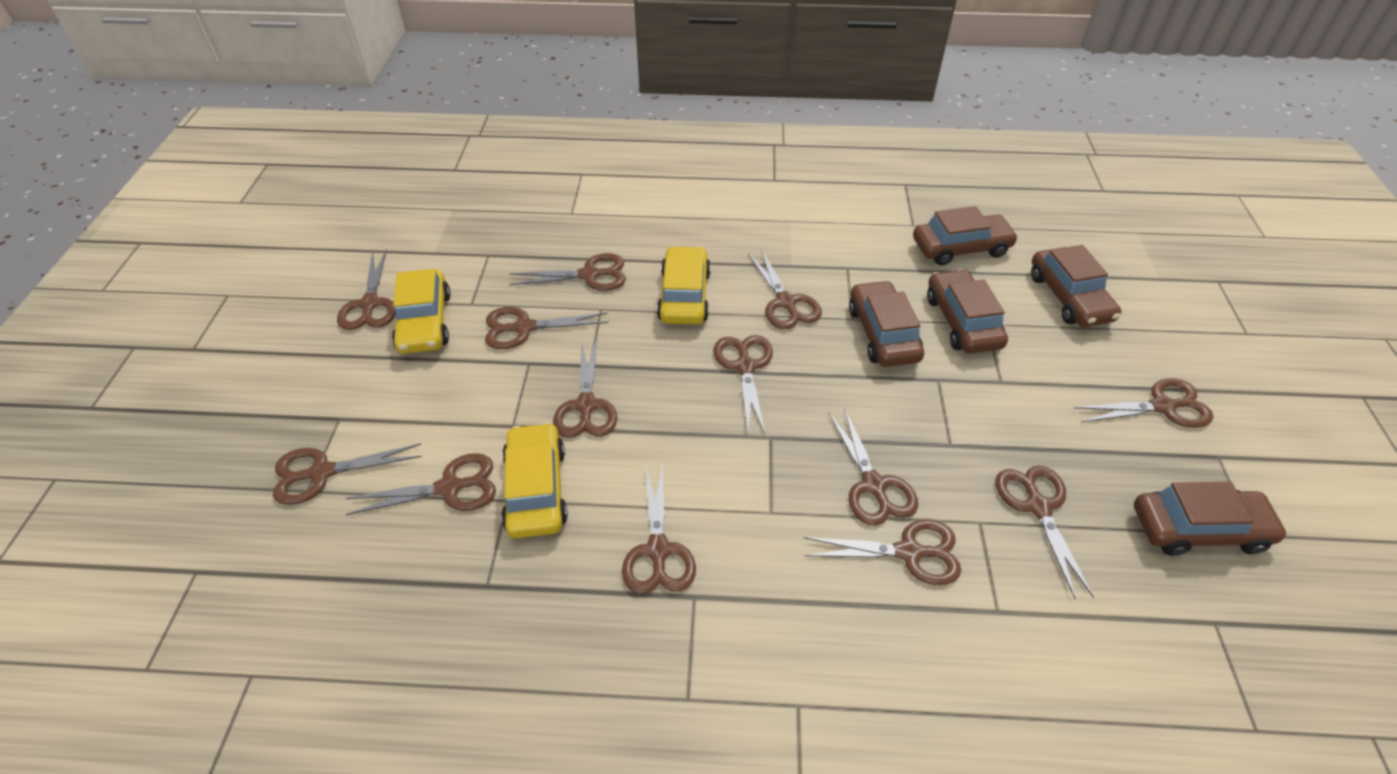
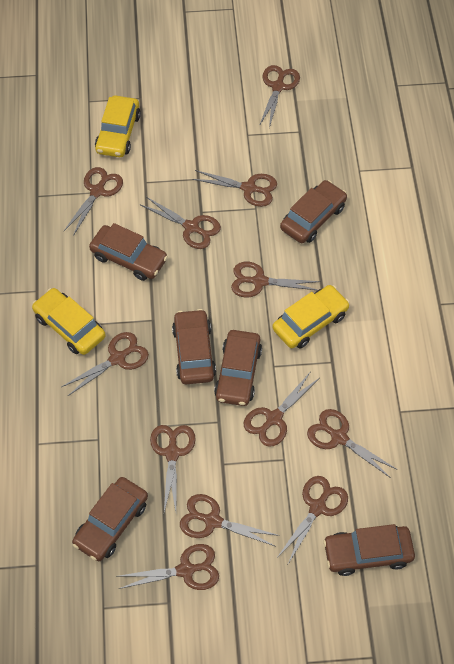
brown car: [849,280,924,367] [913,206,1018,265] [927,269,1008,354] [1031,245,1121,327] [1134,482,1288,556] = 5 -> [72,477,148,561] [89,223,168,281] [172,309,216,384] [214,330,262,406] [280,180,347,243] [323,524,415,576] = 6
brown scissors: [273,443,422,505] [337,249,396,330] [346,453,496,515] [485,307,609,349] [510,253,626,291] [553,338,618,438] [622,463,696,594] [714,335,773,434] [748,250,822,329] [804,519,961,585] [828,408,918,526] [996,465,1094,599] [1074,378,1213,428] = 13 -> [62,332,149,396] [64,167,123,236] [119,544,219,590] [141,197,221,249] [150,425,196,512] [180,494,280,547] [192,170,277,207] [231,262,321,298] [244,373,319,447] [259,65,300,128] [278,476,348,564] [307,409,396,478] = 12

